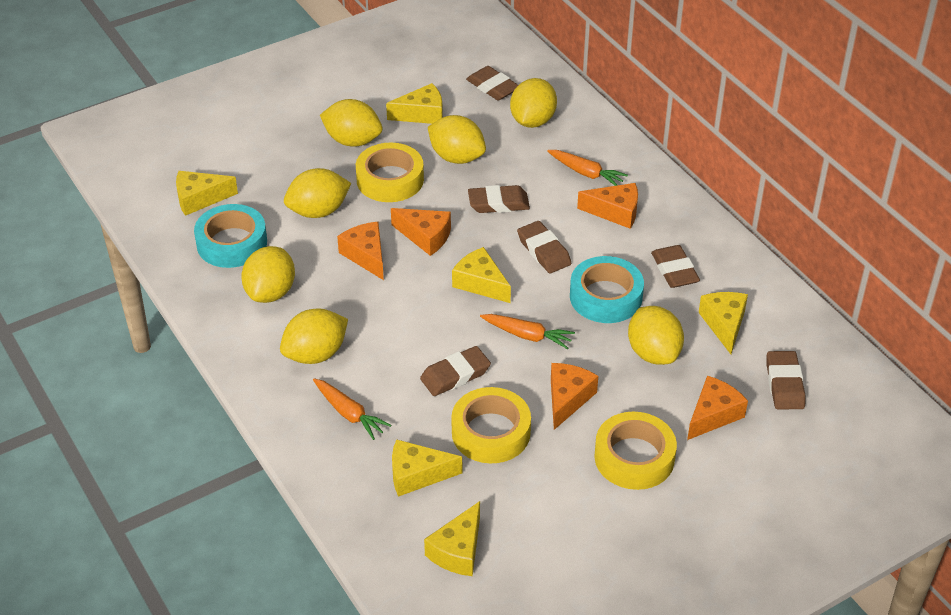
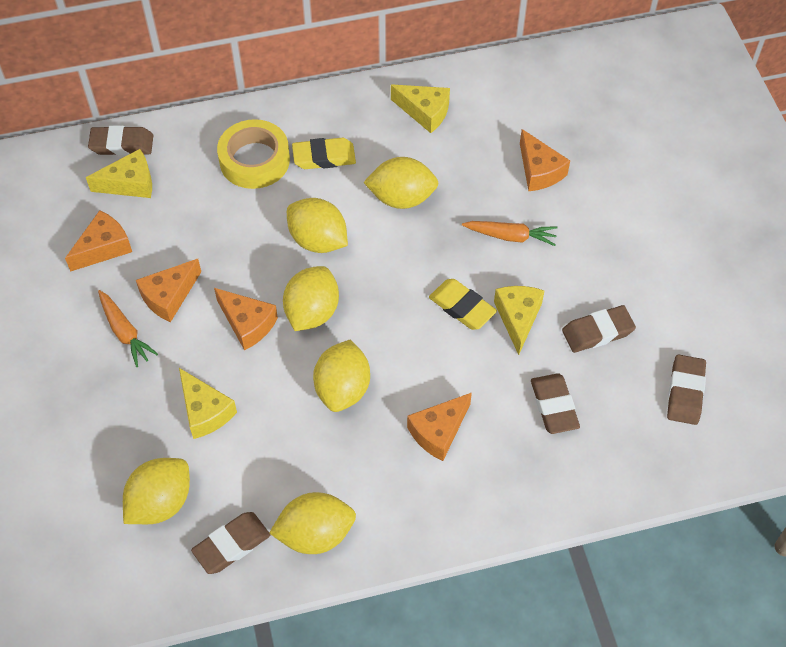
brown eraser: [420,346,491,396] [466,66,518,100] [468,185,530,213] [517,221,571,273] [651,245,700,288] [766,351,805,410] = 6 -> [88,125,153,156] [191,512,270,574] [531,373,580,434] [562,305,636,353] [667,354,706,425] = 5
orange carrot: [313,378,391,440] [480,314,575,349] [547,150,628,186] = 3 -> [98,290,158,367] [462,221,557,246] = 2
turquoise tape: [194,204,267,268] [570,256,644,323] = 2 -> none = 0
yellow cheese: [176,171,238,216] [386,83,443,124] [392,439,462,497] [424,501,480,576] [452,247,511,303] [699,292,748,354] = 6 -> [86,149,152,198] [179,368,237,439] [391,84,450,133] [494,286,545,355] = 4
yellow eraser: none = 0 -> [292,138,356,169] [429,279,497,330] = 2
yellow lemon: [241,246,295,303] [280,309,348,364] [284,168,351,218] [320,99,383,147] [428,115,486,164] [510,78,557,128] [628,306,684,365] = 7 -> [123,458,190,524] [269,492,356,554] [283,266,339,331] [287,198,348,253] [313,340,370,412] [363,157,439,209] = 6
yellow tape: [356,143,424,202] [451,387,531,463] [594,412,677,490] = 3 -> [217,119,290,189] = 1

